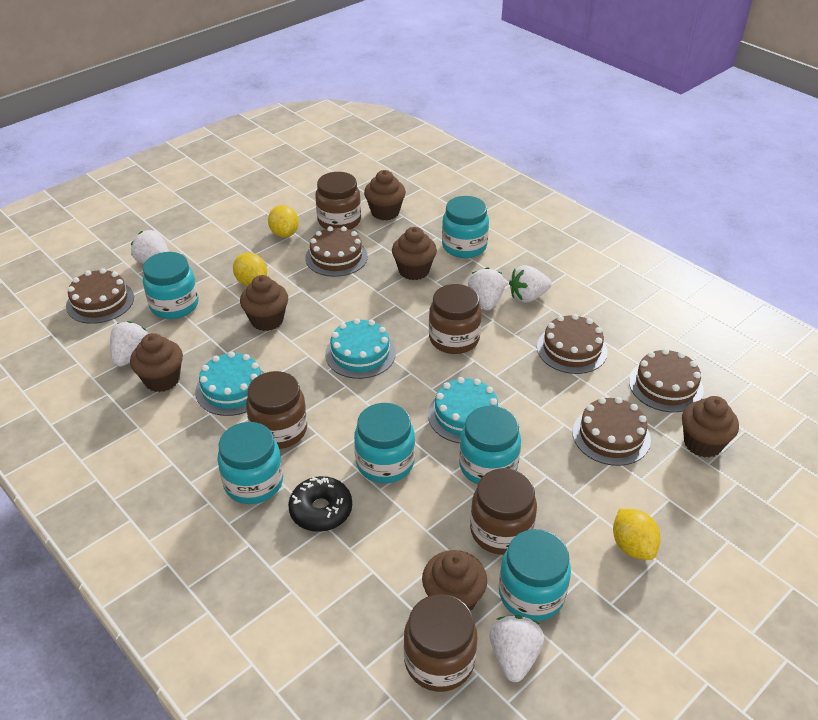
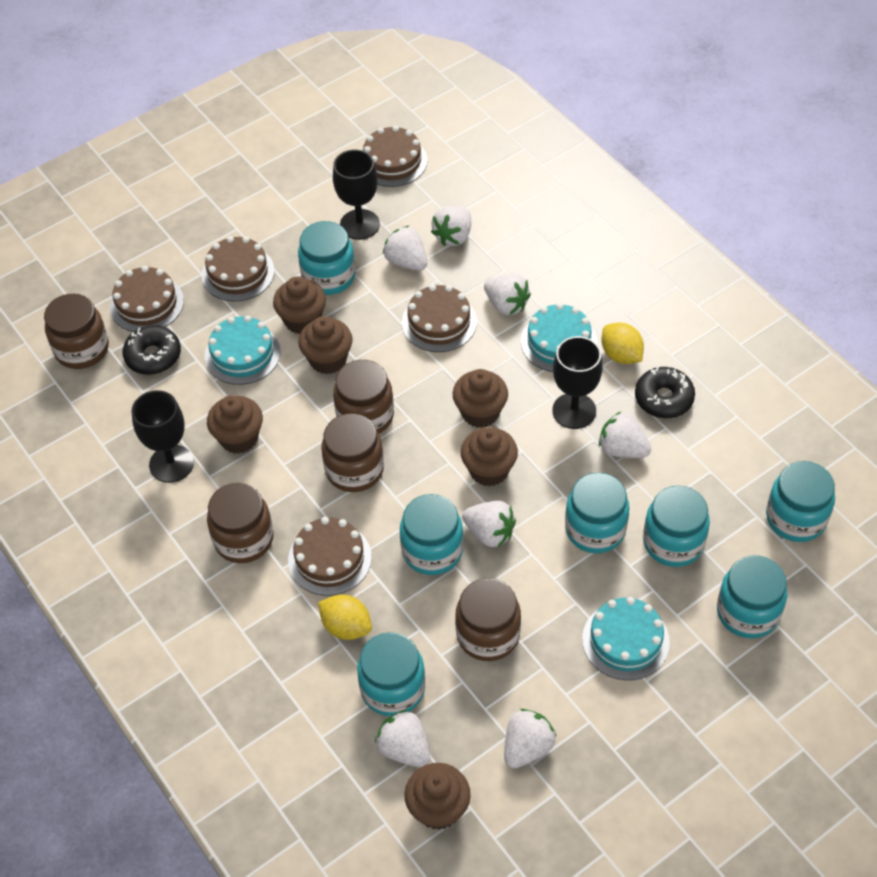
black donut: [288,476,352,532] = 1 -> [123,325,181,375] [635,366,695,418] = 2
black goblet: none = 0 -> [132,390,194,483] [333,149,380,240] [552,336,603,429] = 3
turquoise jar: [143,252,199,319] [217,422,283,504] [354,403,415,483] [442,196,489,258] [459,406,521,484] [499,529,571,621] = 6 -> [298,221,355,295] [357,632,425,716] [400,494,463,575] [565,473,629,553] [643,486,710,567] [717,555,787,638] [766,461,835,542] = 7
white strawberry: [110,321,148,367] [131,230,169,264] [468,267,505,311] [489,615,544,682] [509,265,552,303] = 5 -> [375,710,430,768] [383,226,427,271] [431,206,471,246] [462,501,516,547] [484,273,531,315] [504,709,557,769] [599,412,651,458] = 7
yellow lemon: [233,253,267,286] [268,205,299,238] [613,509,661,560] = 3 -> [318,595,372,640] [601,323,644,364] = 2

